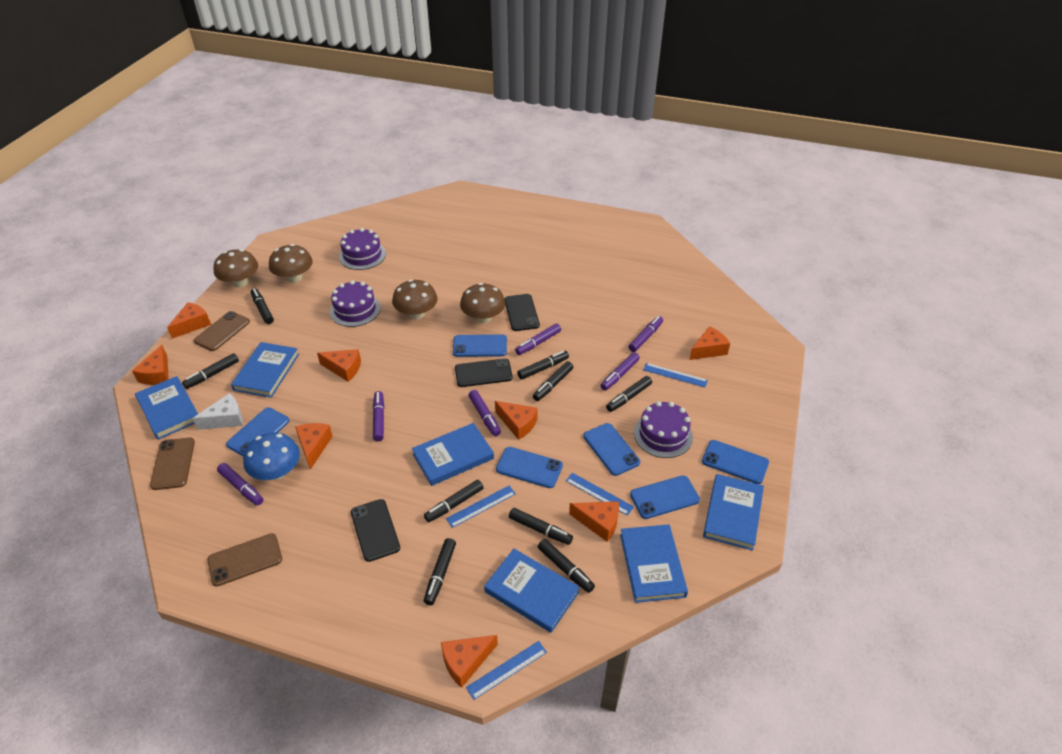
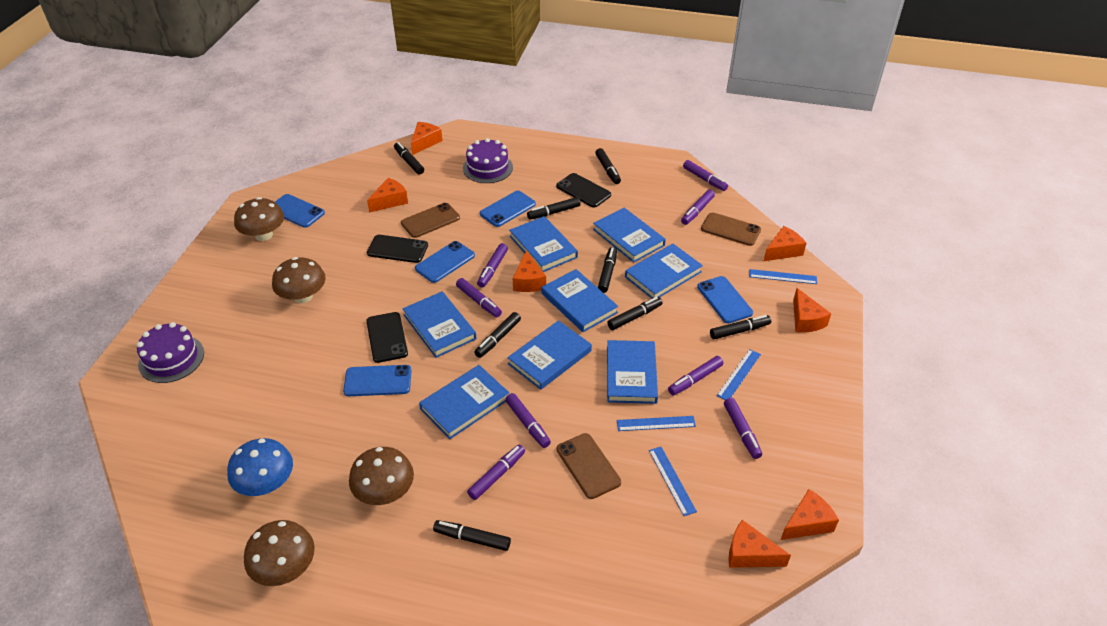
black marker: [182,353,239,389] [251,288,274,324] [424,480,484,523] [424,538,456,605] [509,508,573,545] [517,350,569,380] [533,361,573,401] [538,539,595,593] [606,376,652,412] = 9 -> [394,142,424,175] [433,520,511,551] [474,312,521,358] [527,197,581,220] [595,148,621,184] [598,247,617,293] [607,297,663,330] [710,315,771,339] = 8
blue book: [135,376,198,440] [231,342,299,398] [412,423,494,486] [484,549,580,633] [620,524,688,603] [703,474,764,551] = 6 -> [402,291,476,358] [419,365,509,439] [507,320,592,390] [509,216,578,272] [541,269,618,332] [593,208,666,263] [607,340,658,404] [625,244,703,299] = 8
blue phone: [226,407,289,456] [453,334,507,357] [496,447,563,488] [583,423,640,476] [630,475,700,519] [702,440,769,484] = 6 -> [275,194,325,228] [343,365,412,396] [415,241,475,283] [480,191,536,227] [697,276,753,324] = 5
orange cheese: [132,345,169,385] [167,302,211,339] [295,423,333,470] [317,349,361,382] [441,635,498,688] [495,401,538,440] [569,501,619,542] [689,326,730,360] = 8 -> [367,178,408,213] [411,122,443,155] [513,250,546,292] [728,520,791,568] [764,226,806,261] [781,489,839,540] [793,288,831,333] = 7
purple cake: [330,280,381,327] [339,228,386,270] [634,401,693,458] = 3 -> [137,322,204,383] [463,138,513,183] = 2
purple marker: [217,463,263,506] [373,391,384,441] [469,390,501,436] [515,323,561,355] [600,352,640,391] [628,316,663,352] = 6 -> [456,278,502,317] [467,445,525,500] [477,243,508,288] [505,393,551,448] [668,356,724,395] [681,189,715,225] [683,160,728,191] [724,398,762,459] = 8
white cheese: [192,393,243,430] = 1 -> none = 0

